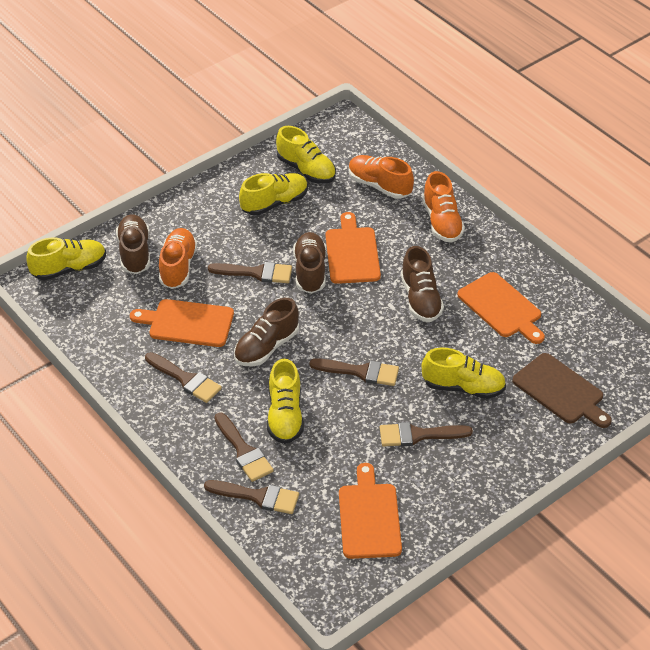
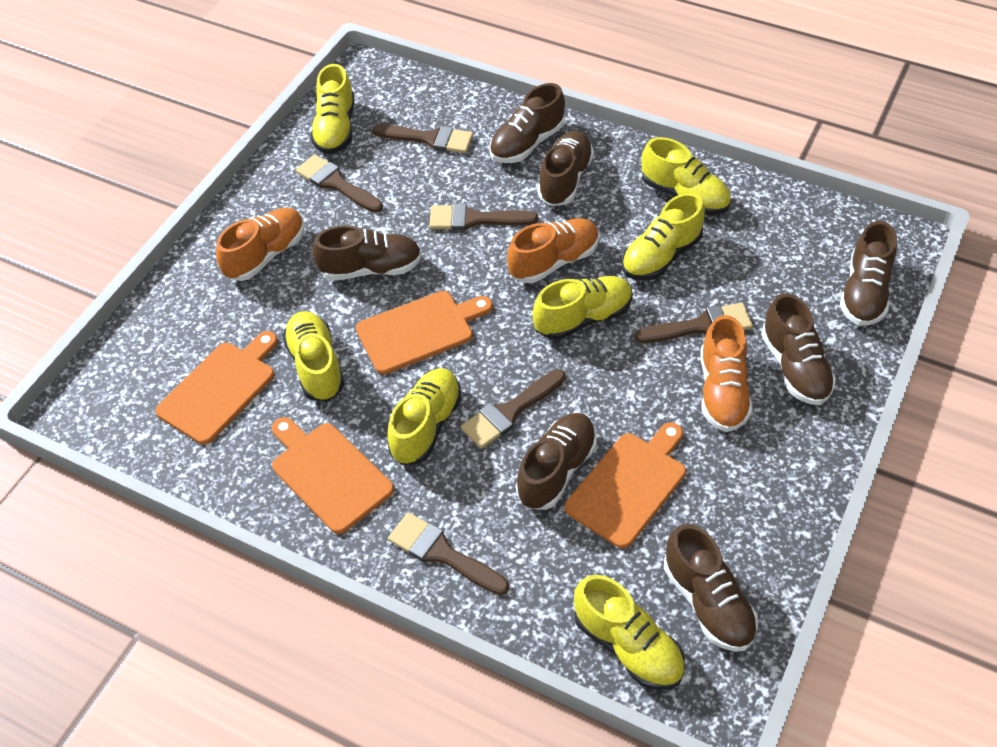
brown cutting board: [512,353,612,428] = 1 -> none = 0
brown shoe: [116,214,150,274] [234,298,299,367] [293,232,326,294] [401,246,444,322] = 4 -> [312,225,422,281] [490,83,565,163] [516,413,597,510] [538,131,594,206] [664,524,758,652] [761,293,836,405] [840,221,897,326] = 7
yellow shoe: [26,237,106,280] [239,173,308,215] [267,359,304,444] [276,126,336,183] [422,347,506,399] = 5 -> [282,311,344,401] [310,64,355,154] [387,368,462,465] [533,276,633,340] [574,574,684,690] [622,193,705,280] [642,137,731,215] = 7

